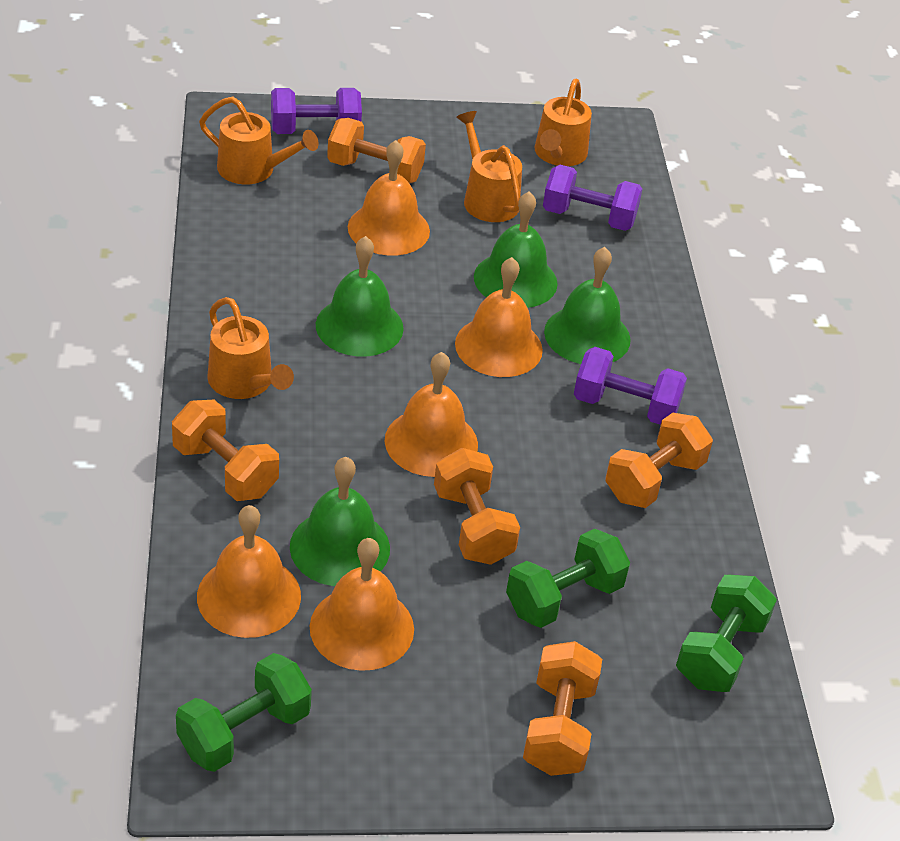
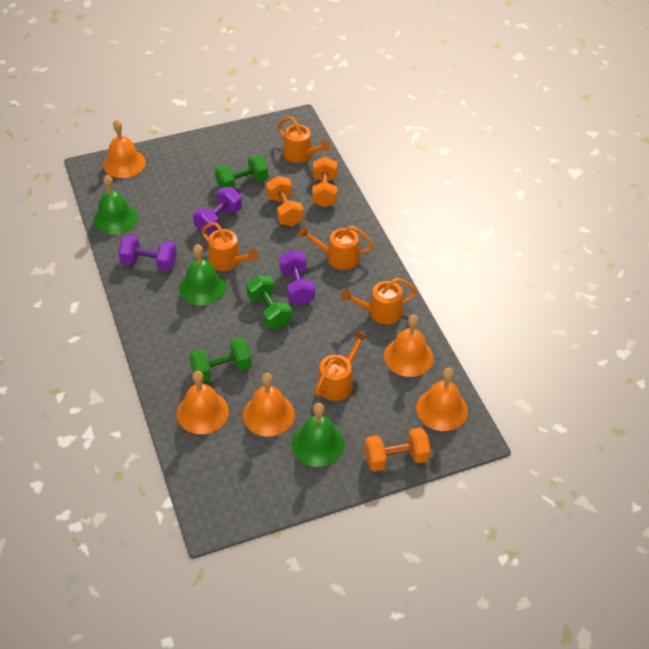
green bell: [290,457,390,586] [316,236,404,356] [474,192,558,308] [544,247,631,364] = 4 -> [93,175,138,235] [179,244,226,305] [292,403,345,467] = 3
orange dumbbell: [172,400,279,501] [327,118,426,184] [434,448,520,565] [523,641,602,776] [605,413,713,508] = 5 -> [266,176,303,226] [312,157,337,207] [364,428,431,472] = 3
orange watering can: [199,97,319,184] [207,297,294,399] [456,111,522,222] [535,79,592,166] = 4 -> [202,222,259,271] [278,117,330,163] [298,226,374,270] [315,331,368,401] [341,278,417,325] = 5

